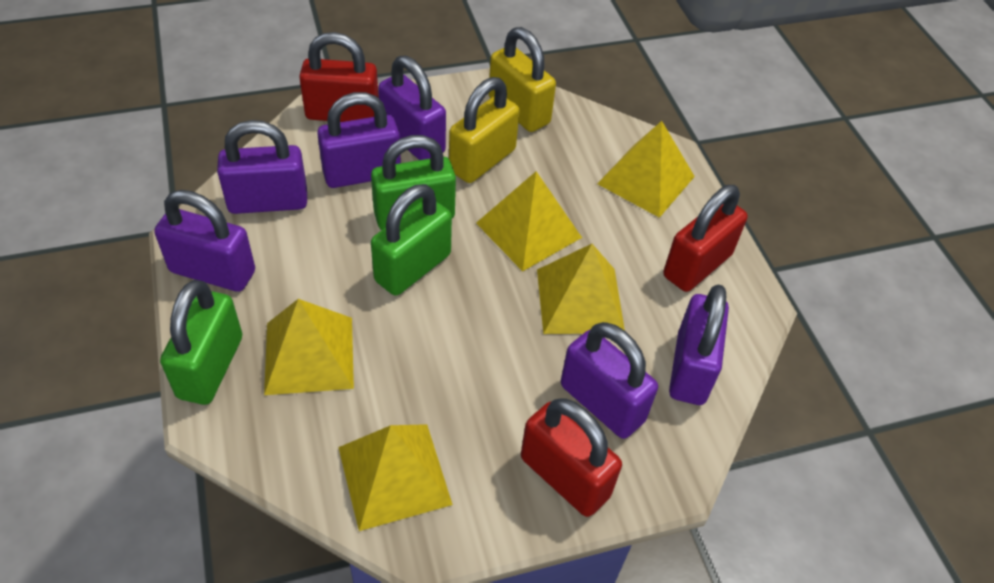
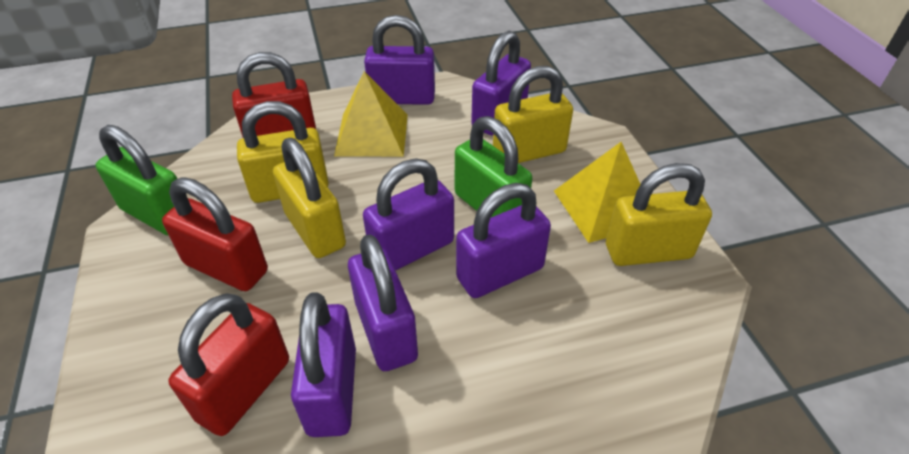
green padlock: [160,280,242,405] [371,135,456,230] [371,184,452,296] = 3 -> [96,125,177,236] [455,116,532,217] = 2
yellow padlock: [449,77,520,183] [488,27,556,132] = 2 -> [237,101,329,203] [273,138,346,258] [493,66,573,163] [606,163,712,266] = 4
yellow pyramid: [264,299,354,395] [338,424,453,531] [476,171,582,271] [537,244,625,334] [597,121,695,218] = 5 -> [334,71,408,157] [554,142,640,243] = 2

